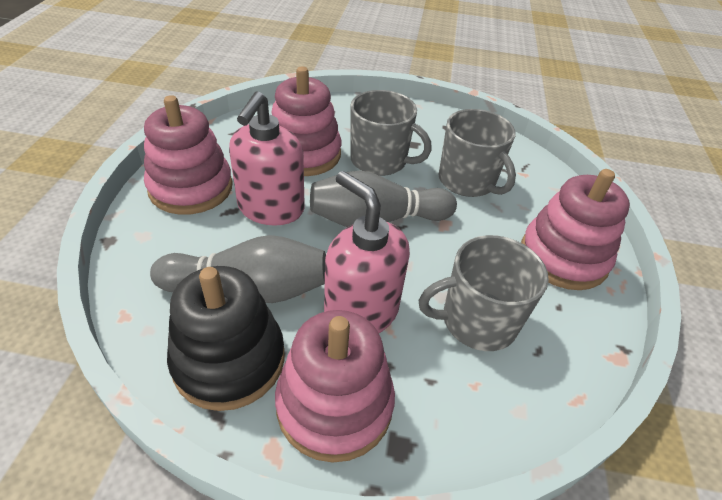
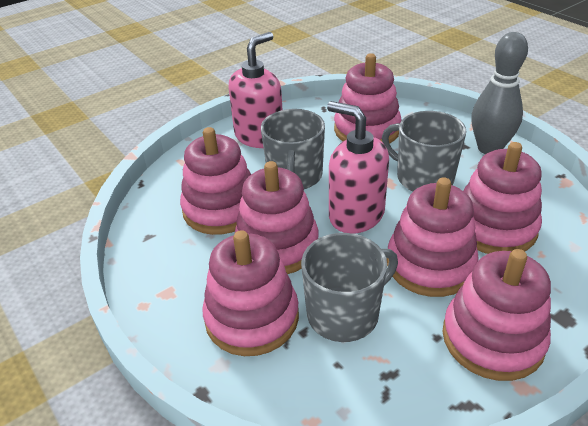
black stacking toy: [167,266,285,411] = 1 -> none = 0
grey bowling pin: [150,235,326,303] [310,171,457,227] = 2 -> [471,32,528,154] = 1
pink stacking toy: [144,95,233,215] [271,66,341,176] [275,310,395,463] [521,169,630,290] = 4 -> [180,127,251,235] [202,230,299,356] [235,161,319,274] [334,53,402,144] [387,177,479,297] [442,249,551,381] [463,142,542,254] = 7

